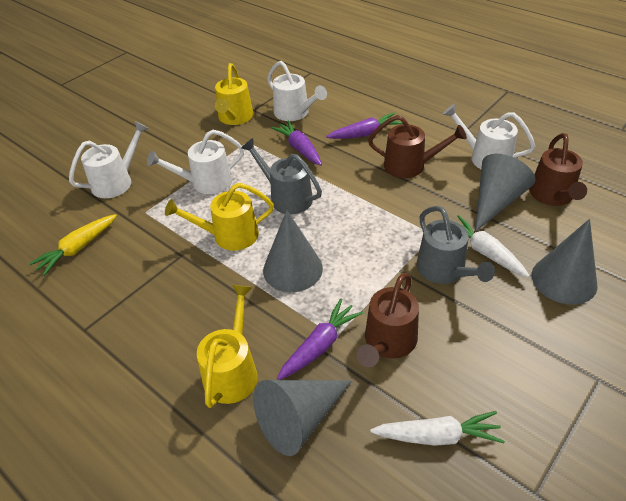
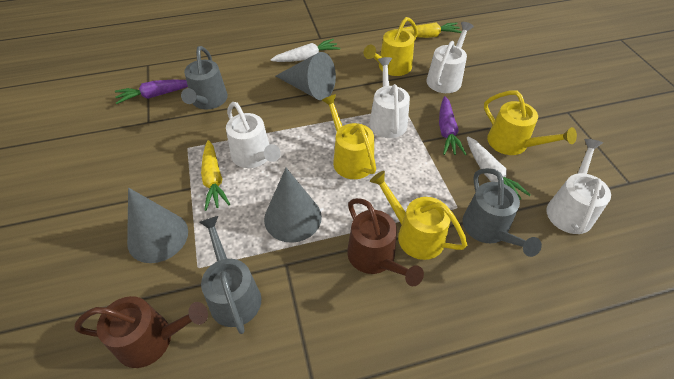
brown watering can: [357,273,419,367] [368,115,467,178] [529,133,587,206] = 3 -> [75,296,208,368] [347,198,424,286] = 2
grey cone: [253,380,352,456] [263,210,323,292] [475,154,536,232] [532,219,597,305] = 4 -> [127,188,188,263] [264,168,322,243] [276,52,336,100] = 3
grey watering can: [241,138,322,214] [417,206,495,284] = 2 -> [181,46,228,109] [199,216,261,334] [462,168,542,257] = 3
purple carrot: [271,121,322,165] [277,299,363,380] [326,112,403,139] = 3 -> [115,80,188,104] [439,96,467,155] = 2
yellow carrot: [29,214,117,276] = 1 -> [201,140,230,211] [402,22,462,38] = 2
yellow watering can: [165,183,274,251] [197,285,258,408] [215,63,253,125] = 3 -> [322,94,376,179] [364,17,418,76] [370,171,467,260] [484,91,577,155] = 4

